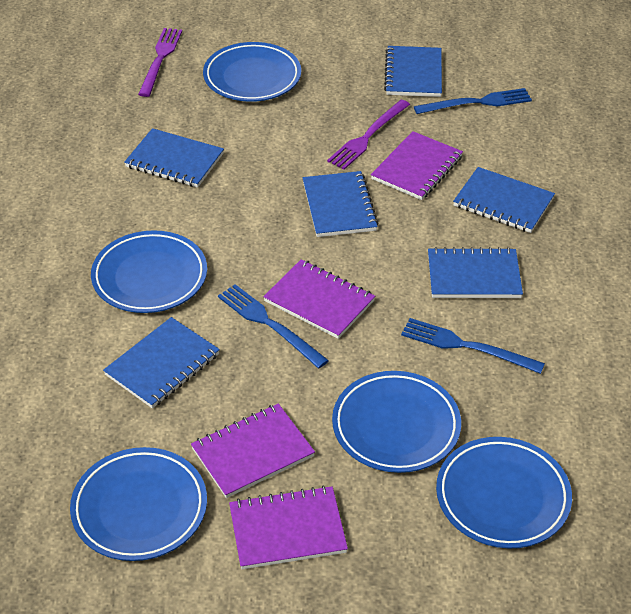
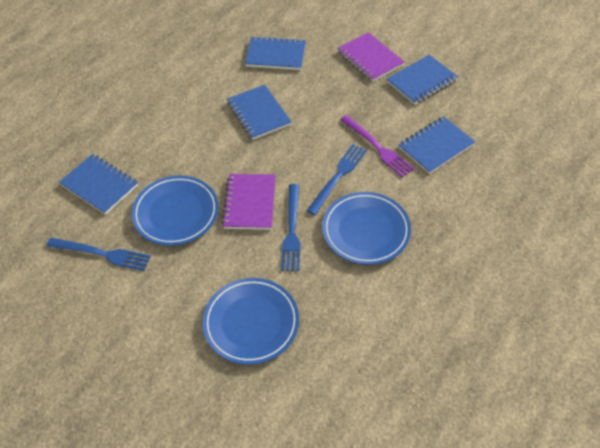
blue notebook: [103,317,220,408] [124,128,224,188] [303,171,378,237] [384,46,442,97] [428,247,523,298] [453,167,555,233] = 6 -> [59,154,138,215] [227,85,292,140] [245,36,306,70] [387,55,458,105] [399,116,475,174] = 5
blue plate: [70,447,207,561] [91,230,207,313] [203,42,301,102] [332,371,461,473] [436,437,572,549] = 5 -> [132,176,219,246] [202,278,299,365] [322,192,411,265] = 3
purple fork: [138,28,182,97] [327,100,410,170] = 2 -> [340,115,414,178] = 1
purple notebook: [191,404,315,498] [229,486,348,569] [263,259,375,339] [371,131,463,200] = 4 -> [222,174,276,230] [337,32,404,82] = 2

